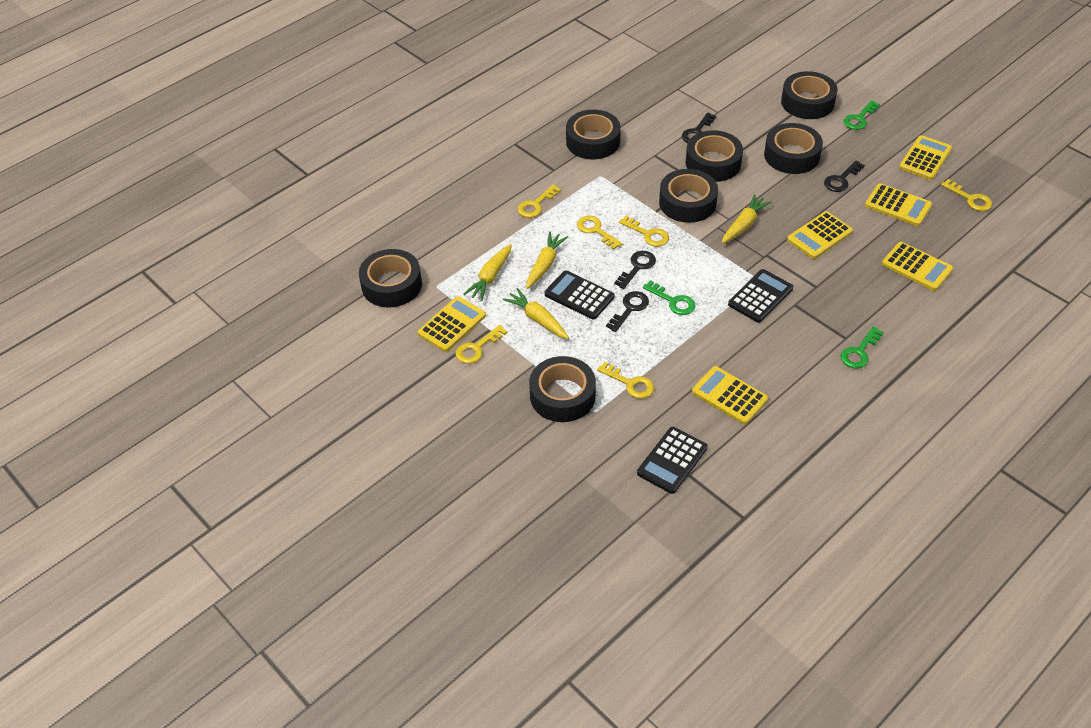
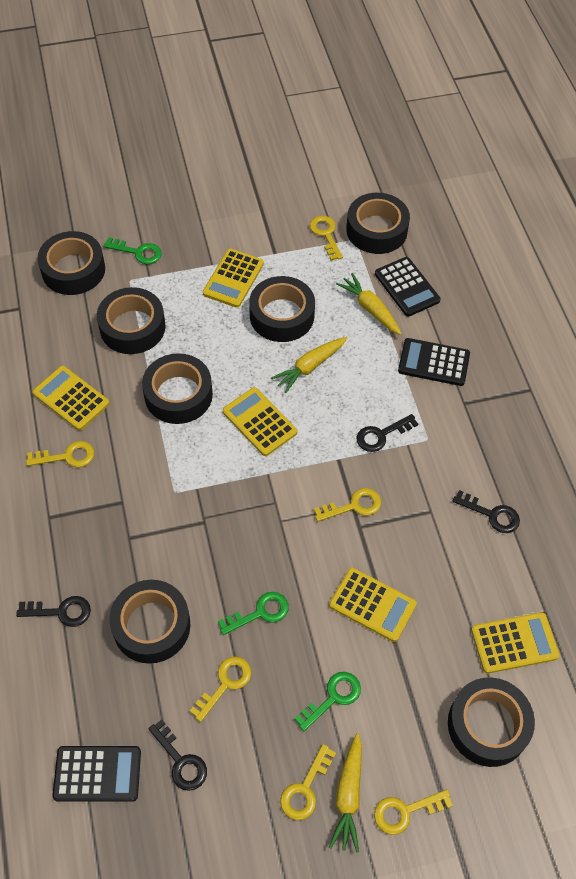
yellow calculator: [418,296,486,352] [692,366,768,424] [787,211,853,259] [865,183,932,226] [882,242,953,291] [899,135,952,180] = 6 -> [33,366,110,431] [203,249,264,308] [223,387,297,456] [329,568,417,642] [471,612,560,674] = 5
yellow carrot: [463,244,512,301] [503,288,569,339] [526,232,568,289] [722,194,772,244] = 4 -> [271,337,347,393] [329,733,362,853] [336,273,402,335] = 3

